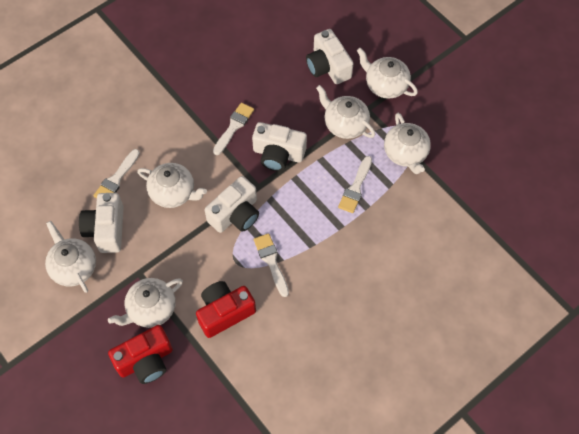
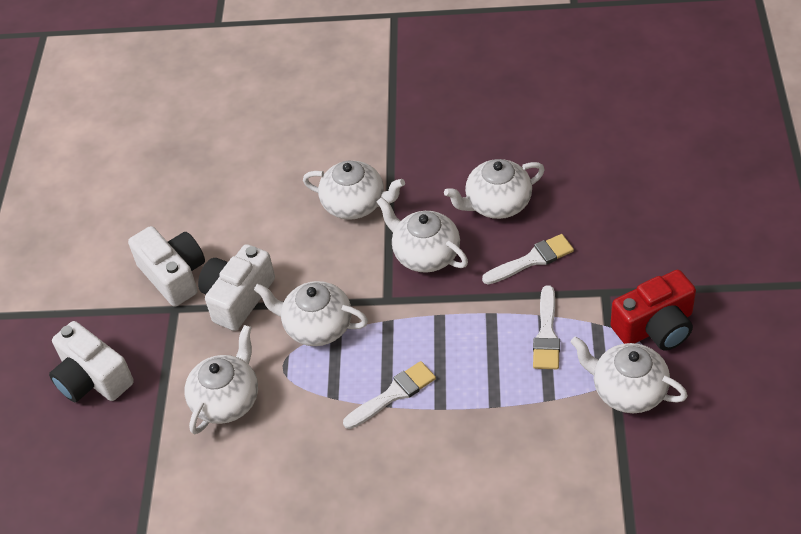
red camera: [108,325,173,384] [196,281,256,338] = 2 -> [610,270,696,351] = 1
white brush: [93,149,140,198] [213,103,254,155] [254,233,289,297] [338,156,372,213] = 4 -> [343,361,436,429] [482,234,574,284] [533,285,560,369] = 3
white camera: [79,193,124,253] [205,176,259,233] [252,122,307,171] [306,29,354,84] = 4 -> [49,321,134,402] [128,226,205,307] [198,244,275,331] = 3

